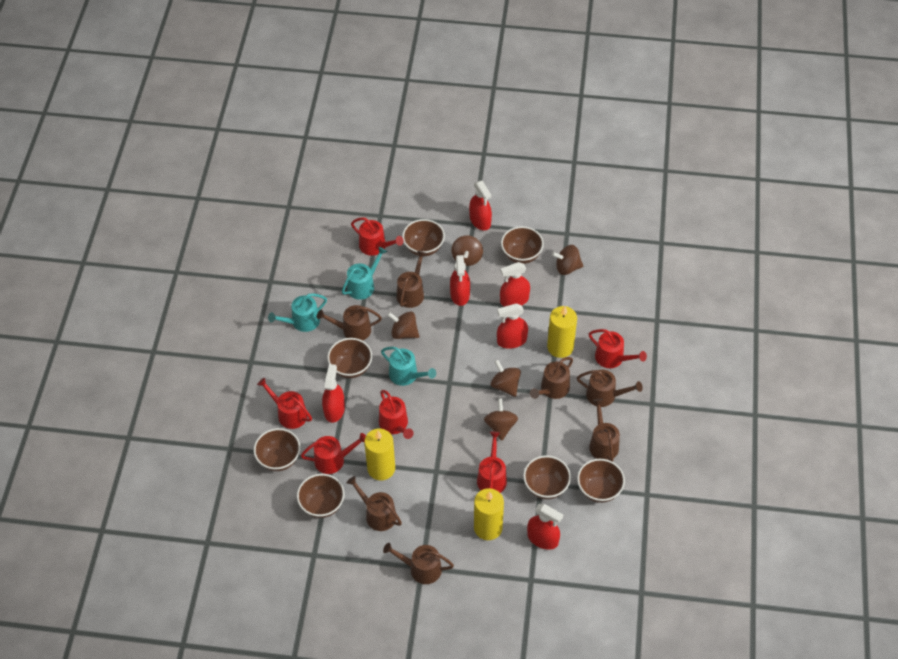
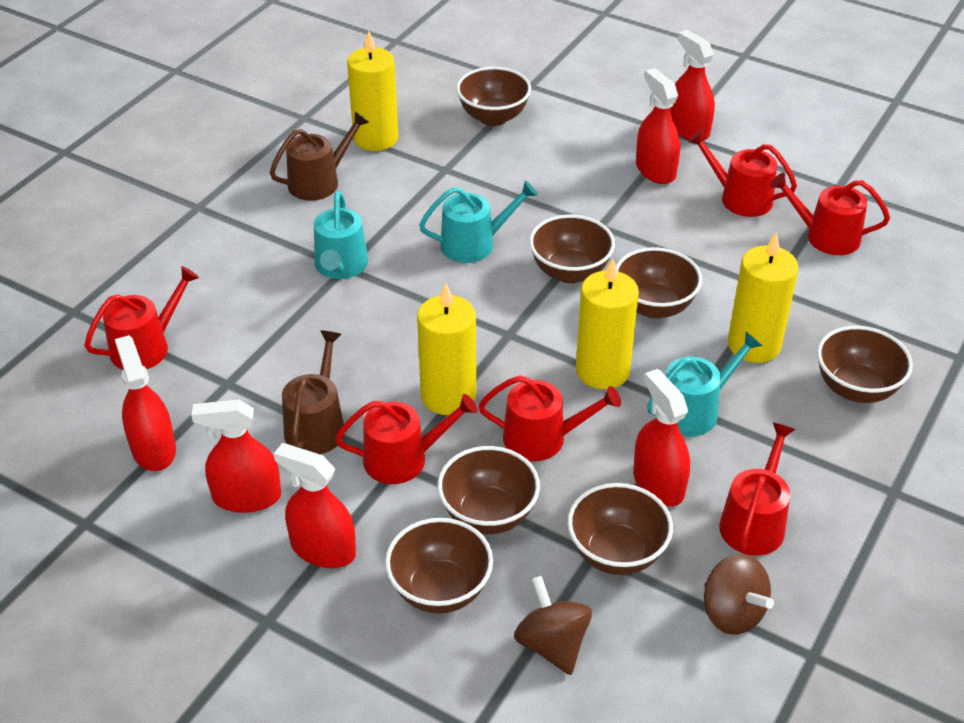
brown spinning top: [387,312,419,339] [451,235,483,266] [484,398,518,441] [490,360,521,397] [552,245,583,275] = 5 -> [514,576,592,675] [704,554,774,635] = 2
brown watering can: [317,305,382,341] [347,476,402,531] [383,543,454,584] [397,251,427,308] [530,357,573,399] [577,370,643,407] [589,399,620,462] = 7 -> [270,112,369,201] [282,330,344,454] = 2
yellow candle: [364,429,395,480] [474,488,504,540] [547,306,577,358] = 3 -> [347,31,398,151] [417,283,476,415] [576,258,639,389] [728,232,798,363] = 4

